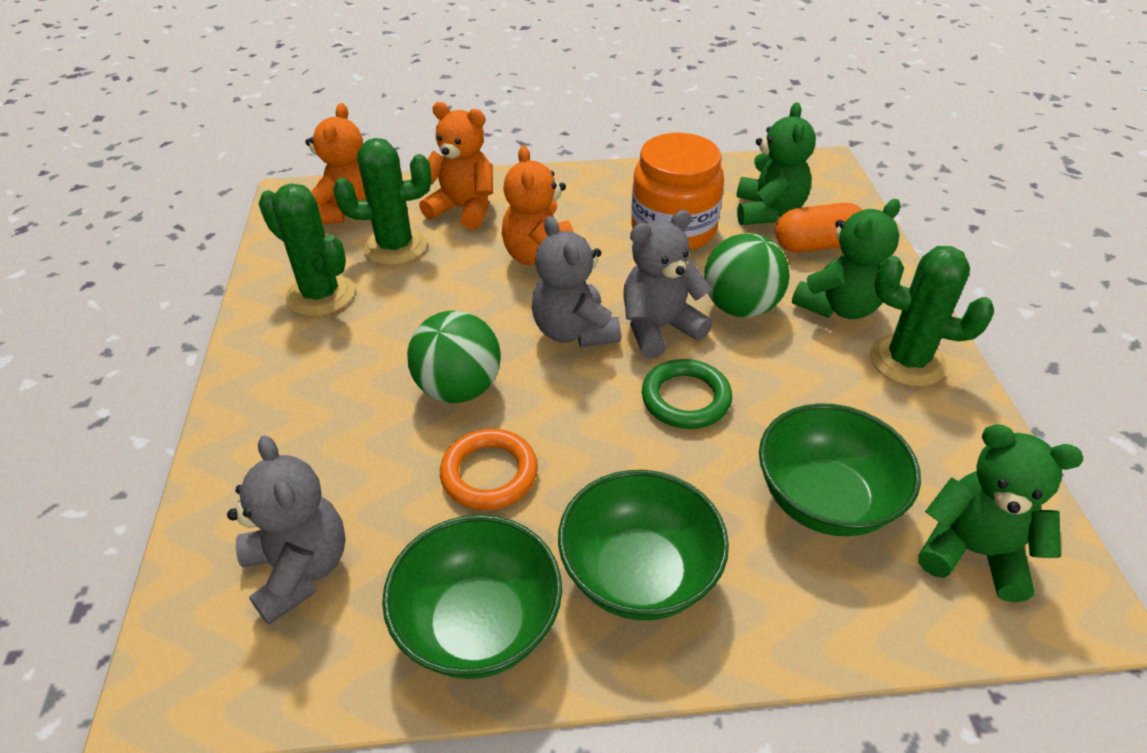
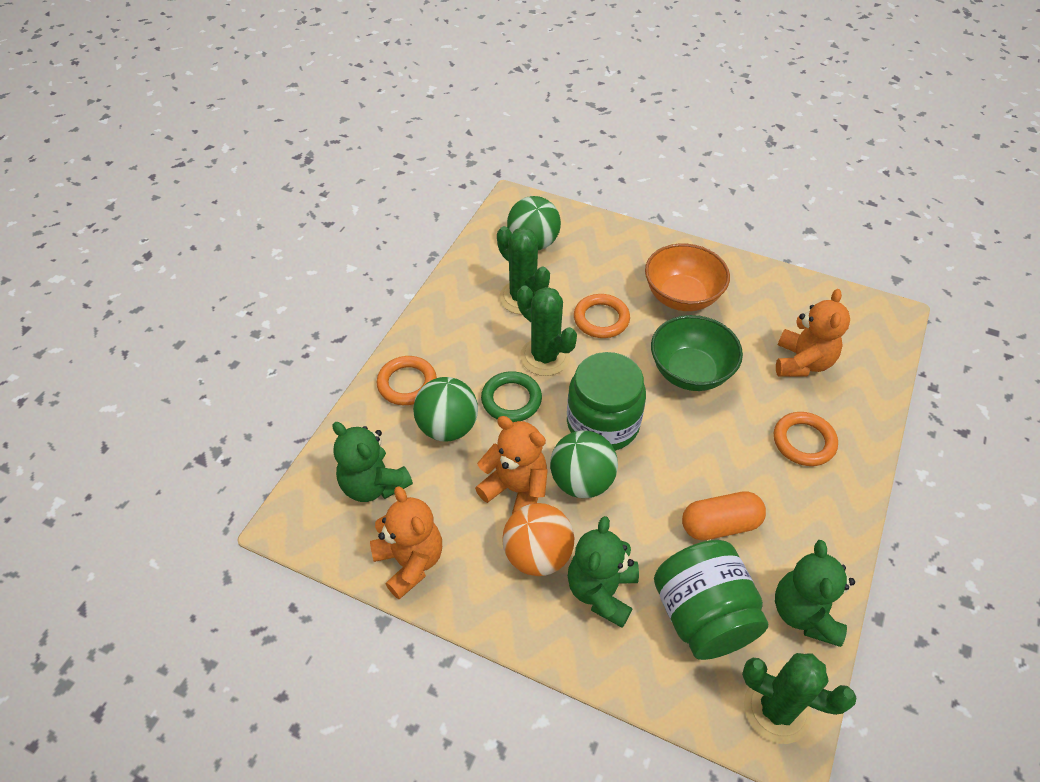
green ball: [407,311,501,403] [704,233,790,318] = 2 -> [413,377,478,442] [507,196,561,250] [550,430,618,498] = 3
green bowl: [382,515,562,679] [558,470,729,620] [759,403,921,536] = 3 -> [651,315,743,391] = 1
green jar: none = 0 -> [567,352,646,451] [654,540,768,660] = 2
grey teddy bear: [227,435,346,625] [532,216,621,347] [623,210,712,359] = 3 -> none = 0
orange ball: none = 0 -> [503,503,574,576] = 1
orange bowl: none = 0 -> [645,243,730,311] = 1
orange jar: [631,133,724,250] = 1 -> none = 0
orange ring: [440,429,538,510] = 1 -> [377,356,437,405] [574,294,630,338] [774,412,838,466] = 3

